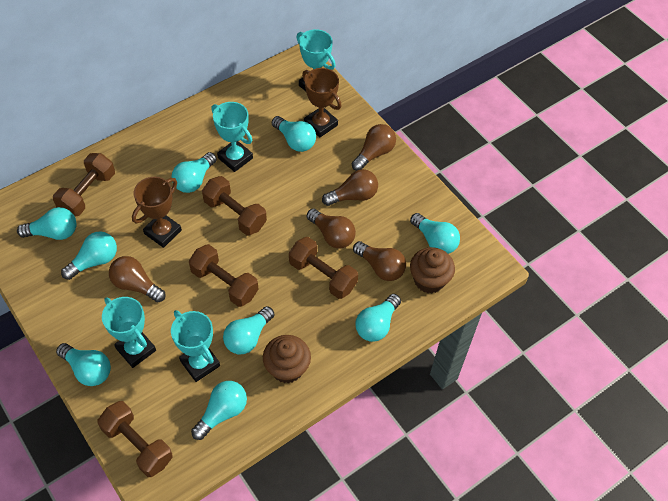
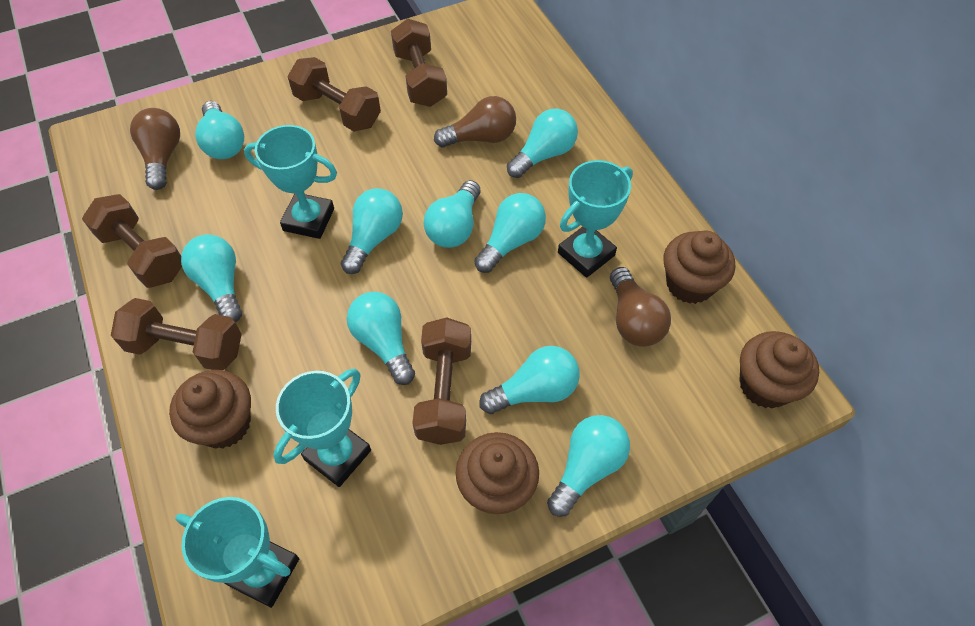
brown cupcake: [263,335,311,383] [410,247,455,293] = 2 -> [169,370,251,449] [456,432,539,514] [664,230,735,304] [739,331,819,409] = 4
brown light bulb: [109,256,165,303] [307,209,356,249] [322,169,378,206] [352,124,396,171] [353,241,406,281] = 5 -> [130,108,180,190] [434,96,516,148] [610,267,671,347] = 3
brown trophy: [132,177,182,248] [302,68,341,137] = 2 -> none = 0

